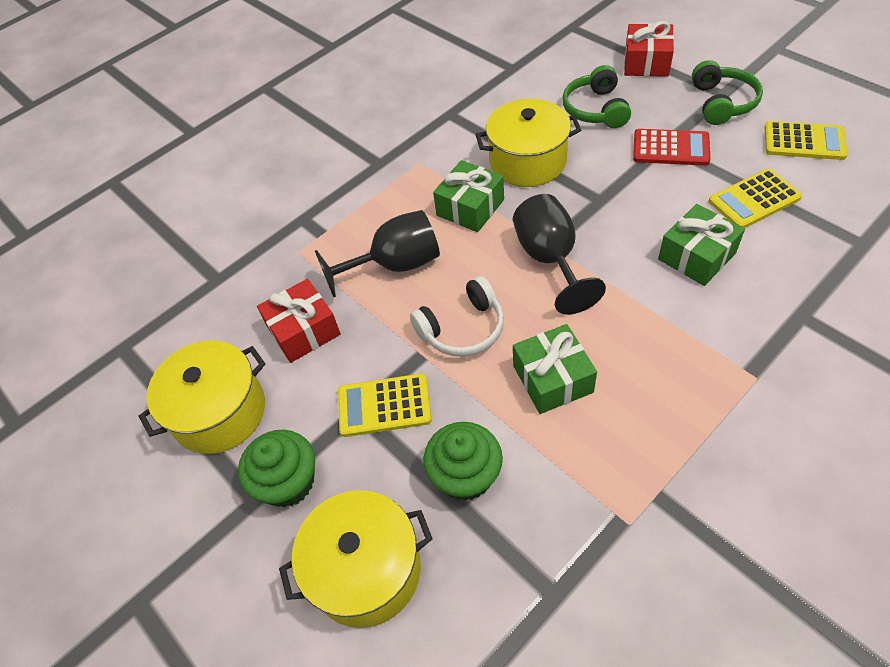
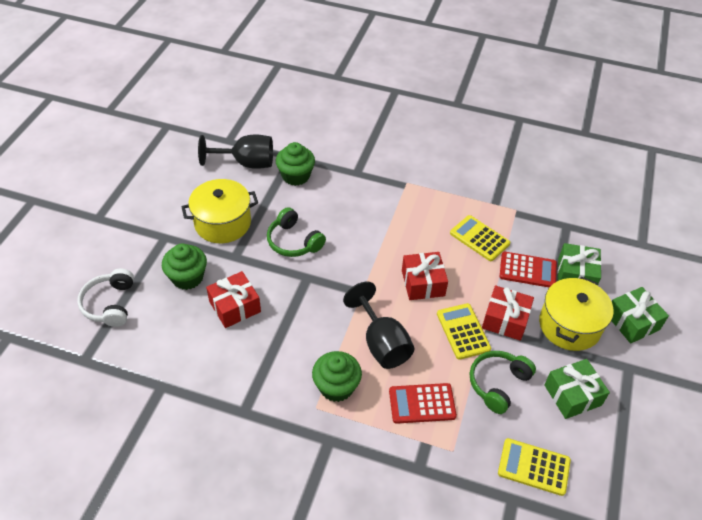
green cupcake: [238,430,315,507] [423,422,503,501] = 2 -> [162,244,207,290] [276,142,315,186] [312,351,362,402] = 3
red calculator: [633,129,711,166] = 1 -> [389,383,457,424] [499,251,557,288] = 2
red gift: [257,279,341,363] [624,21,674,77] = 2 -> [206,271,261,328] [402,252,448,300] [482,285,534,341] = 3
yellow pot: [138,341,265,454] [279,490,432,628] [476,99,581,187] = 3 -> [181,179,258,243] [539,276,614,351] = 2

